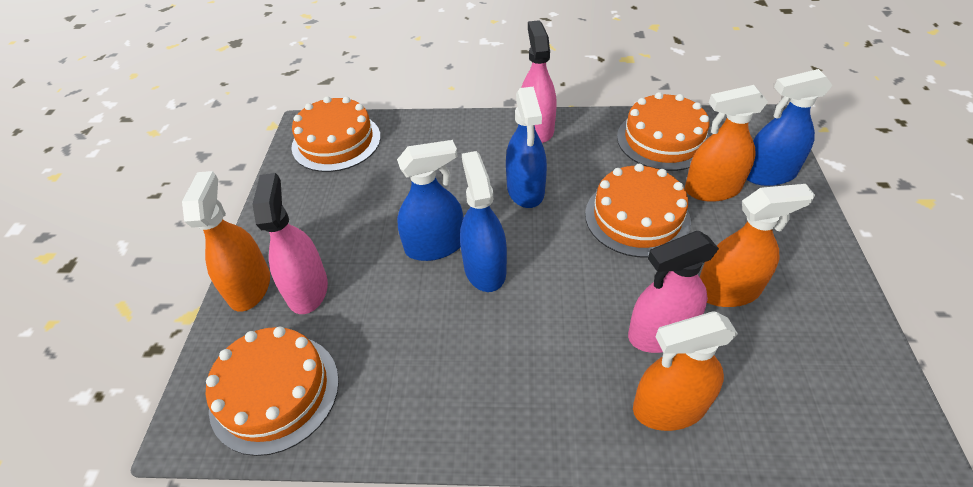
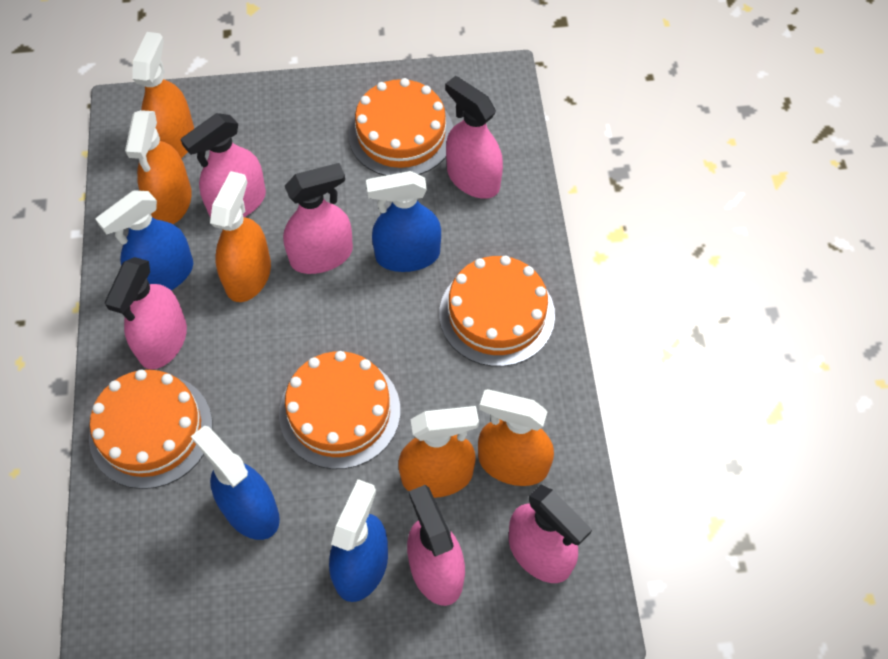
orange spray bottle: [182,171,270,312] [633,311,738,431] [685,85,768,202] [700,184,815,307] = 4 -> [125,110,192,224] [132,32,194,158] [210,171,271,302] [398,406,479,498] [478,389,554,486] = 5
pink spray bottle: [253,173,328,314] [521,20,557,143] [628,231,719,353] = 3 -> [105,257,187,369] [180,113,266,218] [283,163,353,274] [407,485,465,606] [445,76,503,199] [509,485,592,583] = 6

